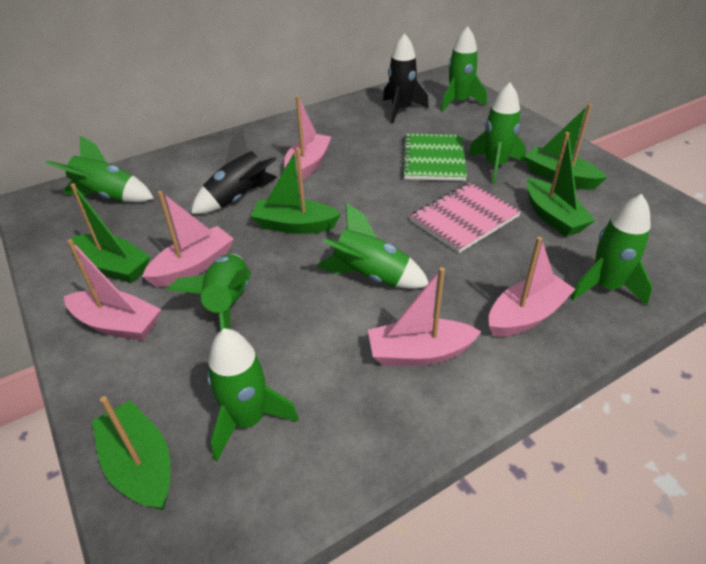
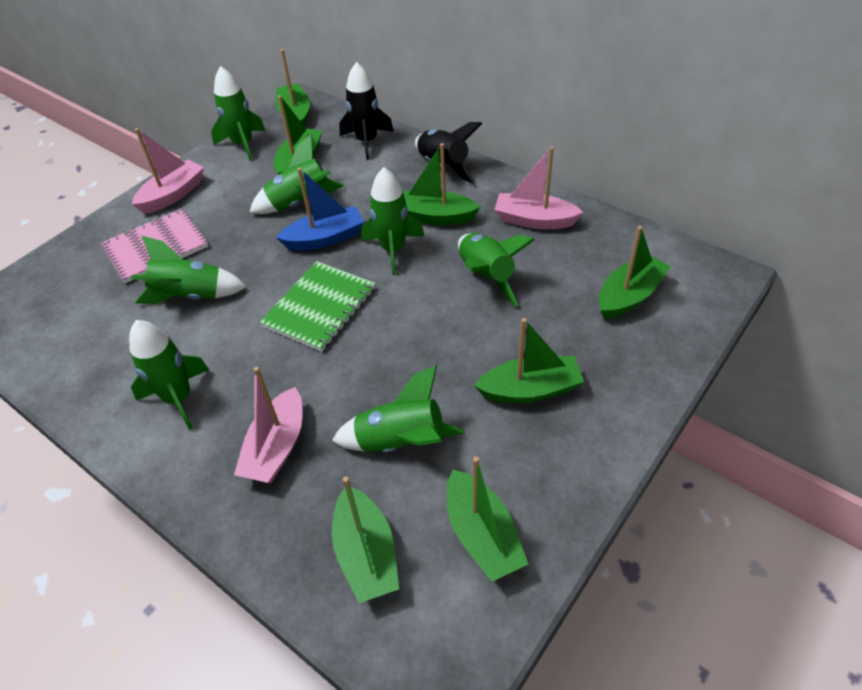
blue boat: none = 0 -> [276,168,364,251] = 1
green boat: [70,183,150,283] [92,396,170,510] [251,147,341,234] [524,104,607,190] [527,132,596,237] = 5 -> [274,95,322,174] [276,49,310,127] [332,476,399,603] [403,143,480,225] [447,457,528,582] [474,318,584,403] [599,226,671,319] = 7
pink boat: [64,239,161,341] [142,191,234,287] [284,95,331,182] [368,267,482,366] [489,237,576,337] = 5 -> [132,128,204,214] [234,367,302,483] [494,146,583,229] = 3

